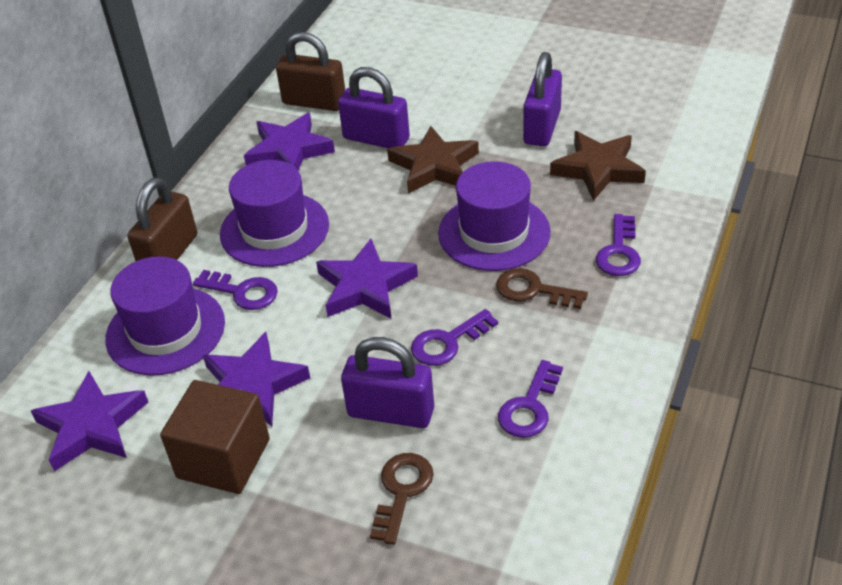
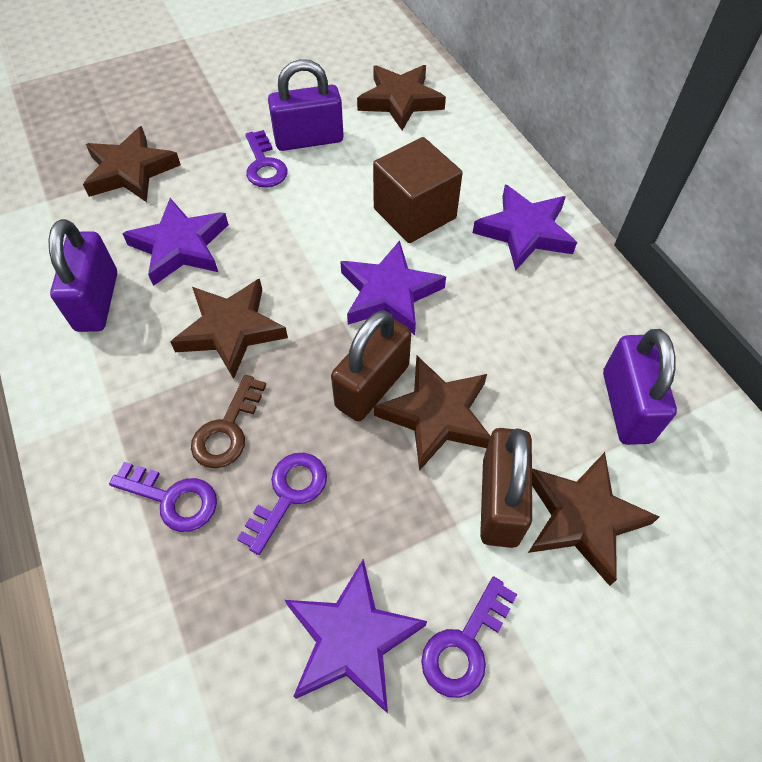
brown key: [370,453,434,545] [496,268,588,309] = 2 -> [191,375,266,468] = 1
brown star: [387,126,479,193] [550,131,646,201] = 2 -> [83,126,181,202] [171,279,288,379] [357,65,446,131] [374,356,491,471] [528,452,659,586] = 5
purple hat: [105,256,225,376] [220,160,329,267] [438,161,551,271] = 3 -> none = 0

